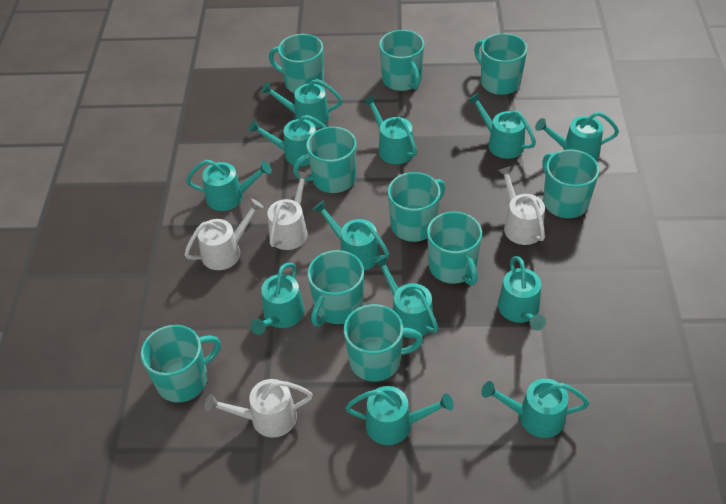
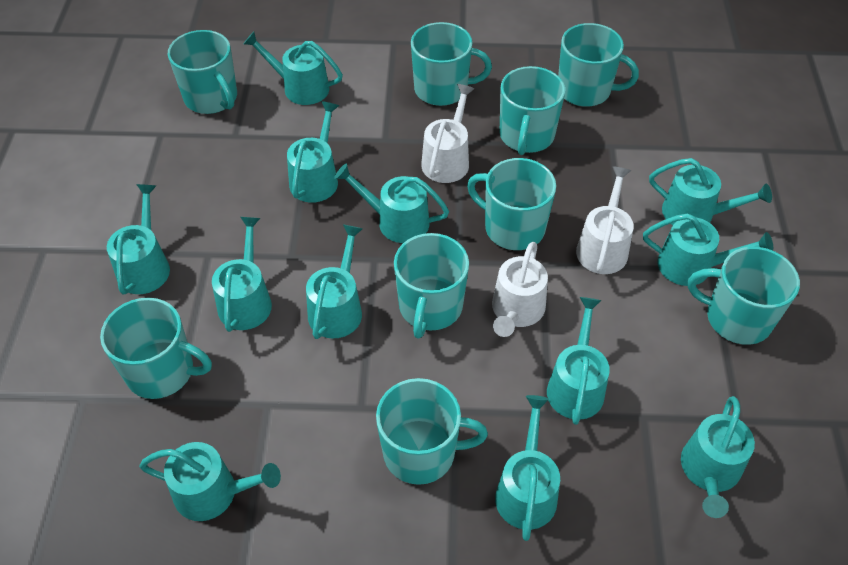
turquoise mug: [141,325,221,402] [269,34,324,93] [293,127,356,193] [308,250,364,326] [344,304,423,381] [379,30,424,91] [388,172,445,242] [427,211,482,286] [474,33,527,95] [543,149,599,218] = 10 -> [100,298,212,399] [168,30,237,114] [376,378,488,485] [394,233,469,339] [411,22,492,106] [467,158,556,250] [499,66,565,155] [558,23,639,107] [688,247,800,345] = 9
white watering can: [184,199,263,270] [205,379,313,438] [267,171,311,250] [498,166,545,245] = 4 -> [421,84,474,183] [492,242,548,337] [576,166,634,274] = 3

